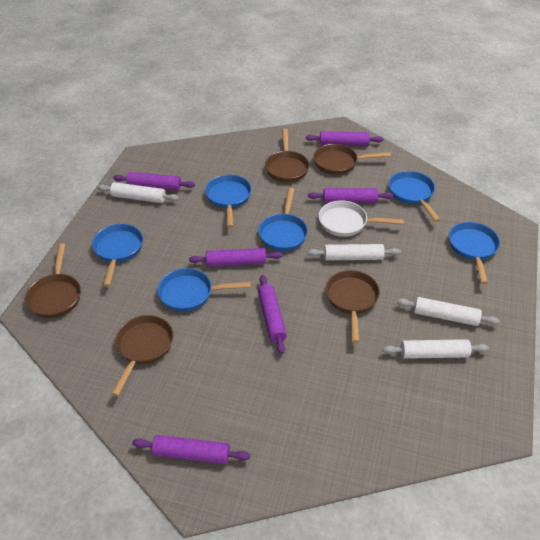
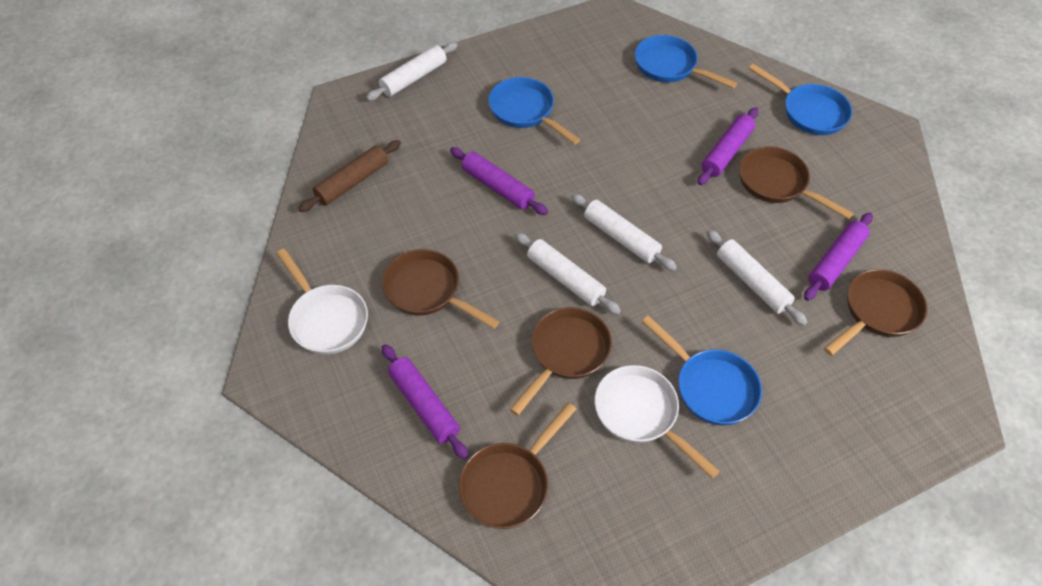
blue pan: [92,224,143,287] [158,268,251,312] [205,175,252,228] [258,188,308,251] [388,171,441,222] [449,222,500,284] = 6 -> [488,77,580,144] [635,35,738,89] [642,315,762,426] [749,64,852,135] = 4
brown rolling pin: none = 0 -> [298,140,401,212] = 1
purple rolling pin: [113,172,195,191] [132,435,250,464] [189,248,283,267] [258,275,287,354] [306,131,383,146] [308,188,393,203] = 6 -> [382,344,468,459] [450,147,548,215] [698,107,758,185] [804,212,873,301] = 4
white pan: [319,200,404,237] = 1 -> [276,249,368,355] [594,365,720,479] = 2

